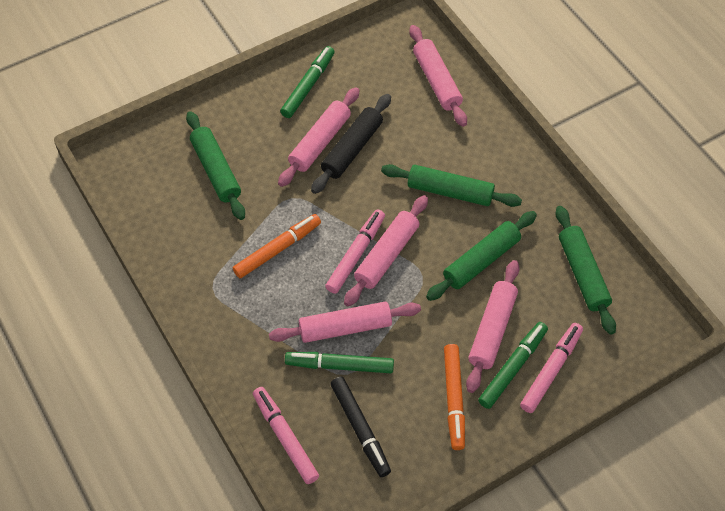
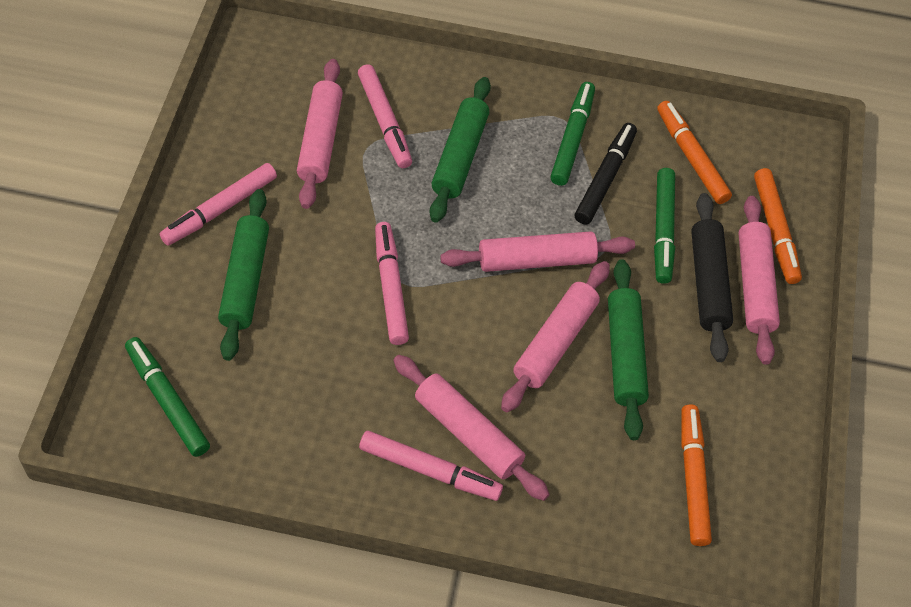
green rolling pin: [186,111,245,220] [381,164,522,207] [426,211,537,301] [555,206,616,335] = 4 -> [218,189,269,361] [429,77,491,223] [608,259,649,440] = 3
orange marker: [233,214,321,278] [444,344,465,450] = 2 -> [657,101,732,204] [681,405,712,546] [754,168,802,284] = 3
pink marker: [253,387,319,484] [325,209,385,294] [520,323,583,413] = 3 -> [160,163,277,245] [358,64,412,168] [359,431,503,501] [375,222,409,345] = 4

